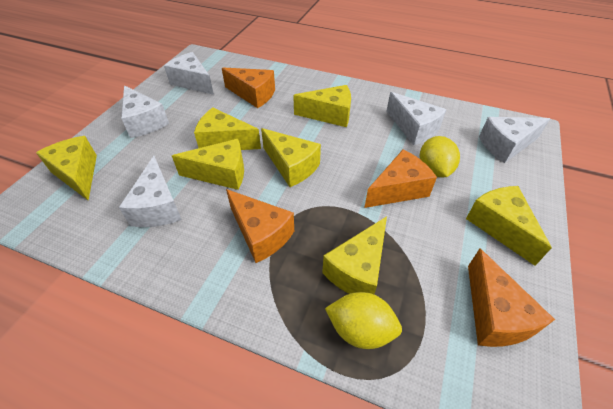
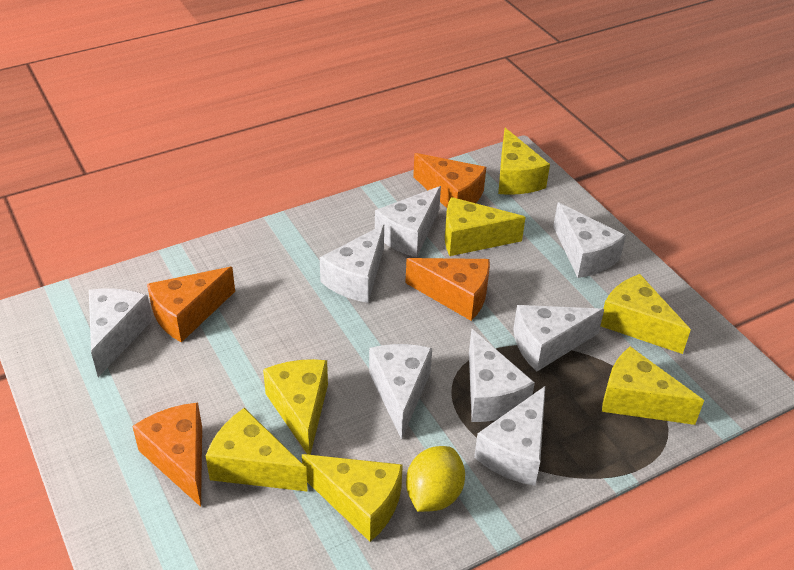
white cheese: [119,156,182,227] [121,85,169,138] [164,52,214,95] [386,92,447,145] [479,117,551,163] = 5 -> [89,289,153,377] [320,224,384,303] [369,344,432,440] [375,186,441,257] [469,329,535,422] [474,386,545,486] [513,305,604,372] [553,202,626,278] = 8
yellow lemon: [325,292,402,349] [420,136,460,178] = 2 -> [406,446,465,512] = 1

